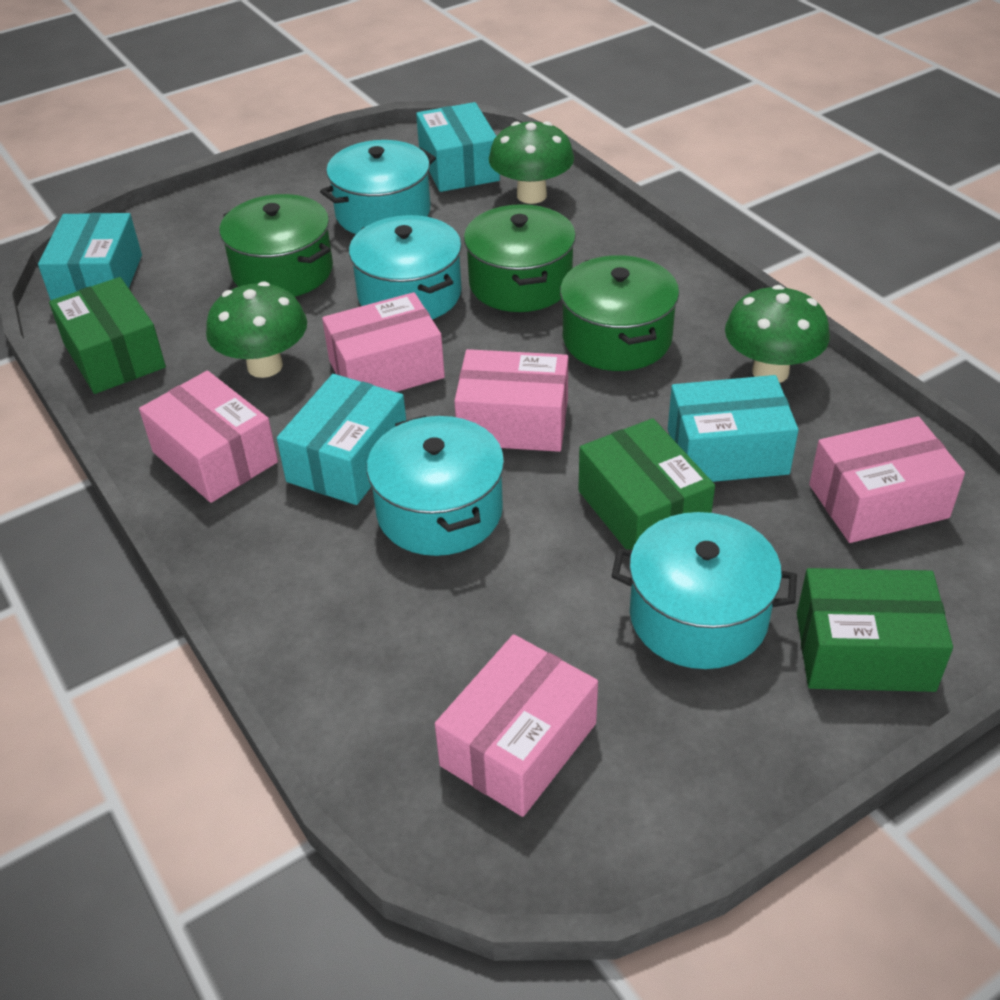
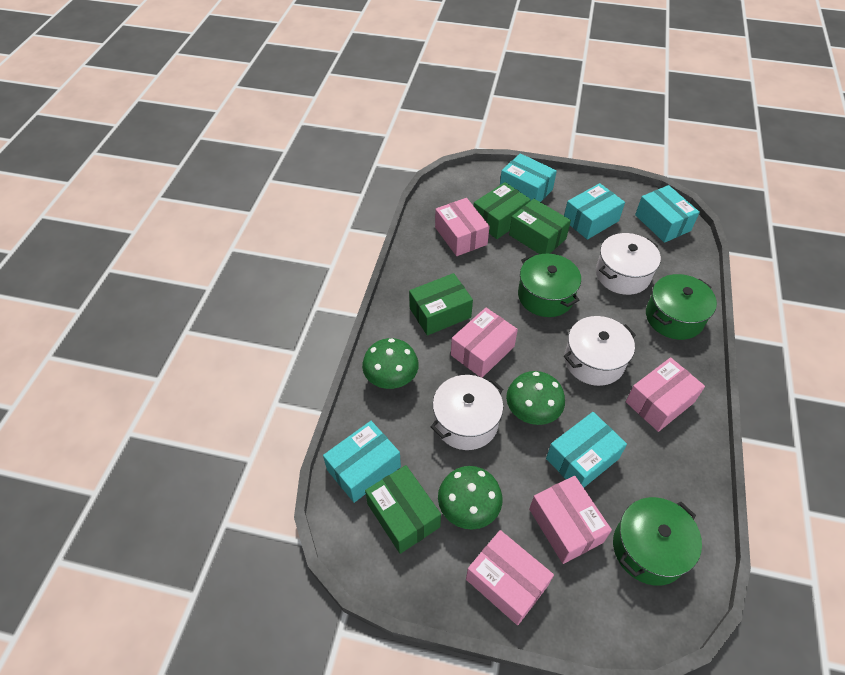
green box: [49,277,166,394] [578,418,715,550] [797,568,953,692] = 3 -> [365,465,441,554] [409,273,473,336] [474,182,531,239] [509,199,571,254] = 4
turquoise box: [38,213,142,300] [277,374,406,505] [416,102,500,192] [668,375,799,482] = 4 -> [323,421,401,503] [500,153,557,202] [546,412,627,488] [564,183,625,240] [635,185,700,243] = 5
turquoise pot: [320,140,436,234] [349,215,462,319] [367,415,504,556] [612,512,797,669] = 4 -> none = 0
white pot: none = 0 -> [431,375,503,450] [564,316,636,386] [596,233,661,295] = 3

